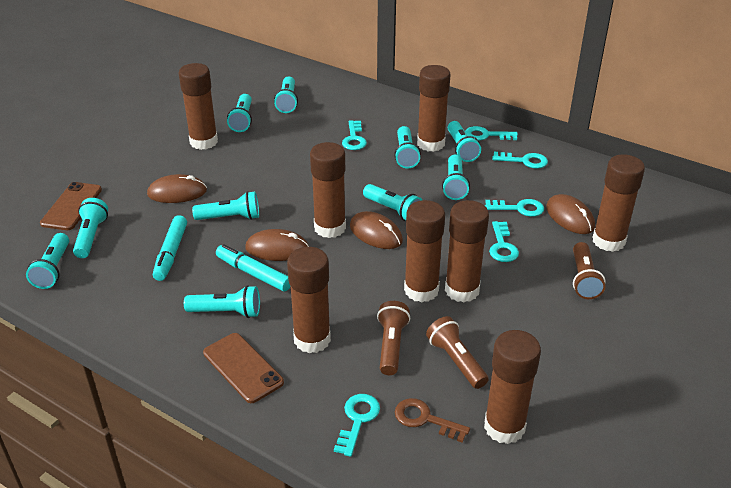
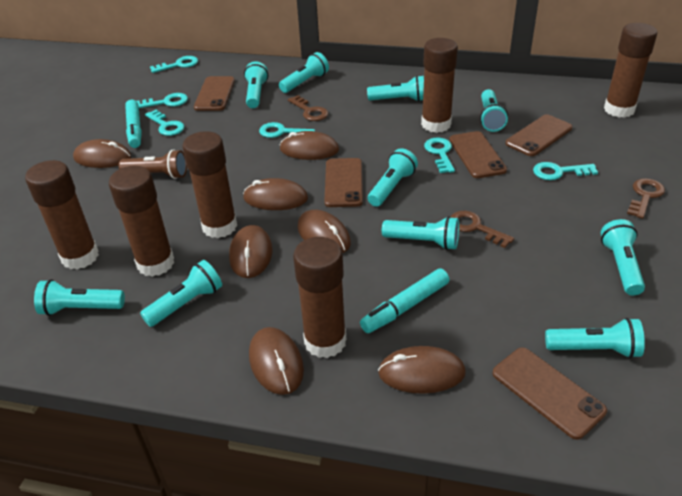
brown flashlight: [377,301,411,375] [426,316,489,389] [573,242,605,299] = 3 -> [118,150,187,179] = 1
brown glue stick: [179,63,218,150] [287,247,331,353] [310,142,346,238] [404,200,445,302] [417,65,450,152] [445,200,489,302] [484,330,541,444] [592,154,645,252] = 8 -> [25,160,99,269] [109,166,174,277] [183,131,237,238] [293,237,346,358] [421,38,458,133] [604,23,657,118] = 6
brown key: [395,398,470,443] = 1 -> [288,95,328,121] [451,211,514,248] [627,178,665,219] = 3
brown mouse: [147,174,207,203] [245,229,309,261] [350,211,403,249] [546,194,595,234] = 4 -> [73,139,131,168] [229,225,273,278] [243,178,308,210] [249,327,304,395] [280,131,339,160] [297,210,351,253] [378,346,466,394] = 7
brown phone: [40,182,102,230] [203,333,284,403] = 2 -> [194,76,235,111] [325,158,363,207] [449,131,507,178] [493,347,607,440] [505,114,573,156] = 5

